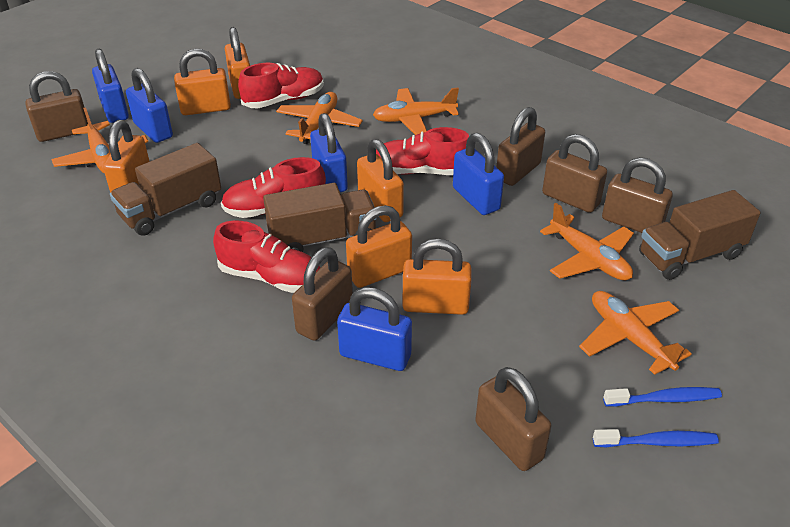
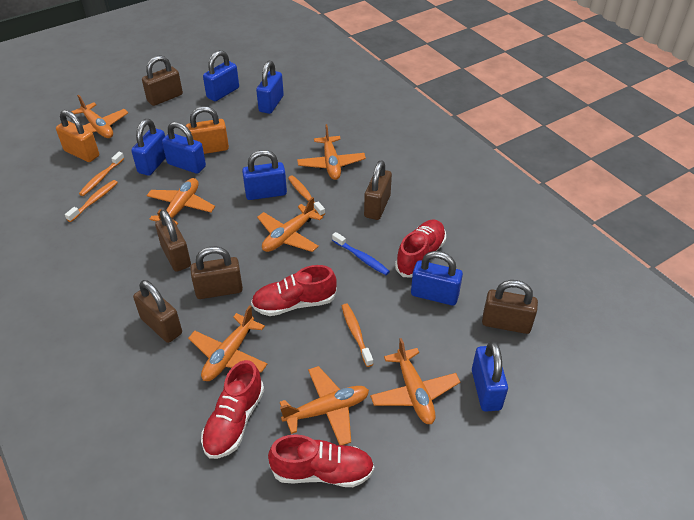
blue padlock: [92,49,129,123] [126,68,173,143] [310,113,348,192] [337,287,412,371] [453,133,504,215] = 5 -> [131,119,166,176] [162,122,206,174] [203,50,239,101] [242,150,287,200] [256,61,284,114] [411,251,463,306] [472,341,508,412] = 7
blue toothbrush: [593,429,719,447] [603,387,722,406] = 2 -> [332,232,390,275] = 1
brown truck: [110,143,221,236] [263,183,377,252] [639,190,761,280] = 3 -> none = 0
orange padlock: [103,120,150,193] [174,49,231,115] [225,27,250,99] [346,205,412,288] [357,139,404,222] [403,239,472,315] = 6 -> [56,110,99,162] [186,106,229,154] = 2
orange plane: [51,107,148,174] [276,92,363,144] [373,88,459,135] [540,203,634,280] [579,291,691,375] = 5 -> [71,95,128,138] [146,178,215,225] [188,305,267,381] [257,197,323,252] [280,366,369,445] [297,124,366,180] [370,338,460,424] = 7
orange toothbrush: none = 0 -> [65,180,118,222] [79,152,124,196] [288,175,325,216] [342,303,373,367] = 4

